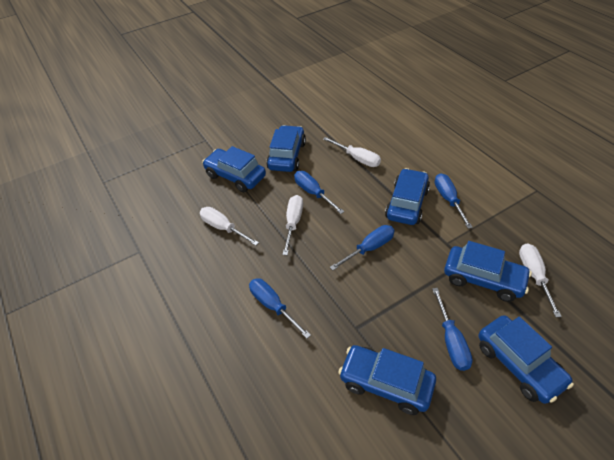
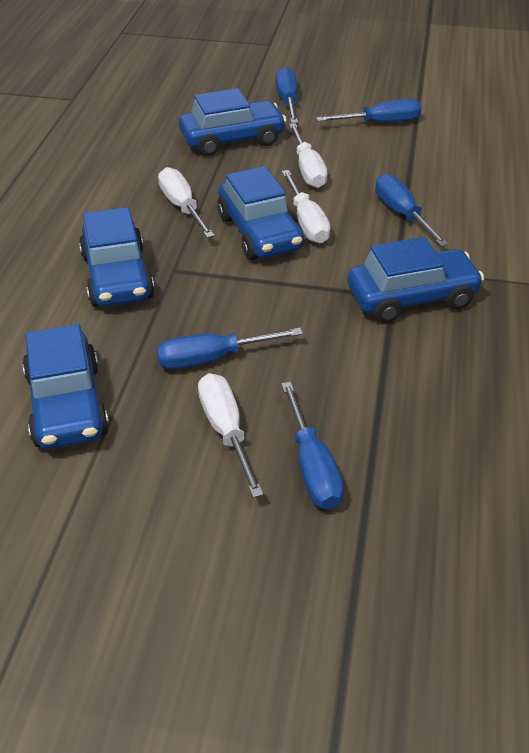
blue car: [202,146,266,192] [266,125,306,172] [338,345,436,415] [385,168,430,225] [444,241,532,302] [478,315,574,404] = 6 -> [22,324,109,449] [79,207,155,307] [179,88,287,156] [217,166,304,260] [348,237,484,323] = 5

